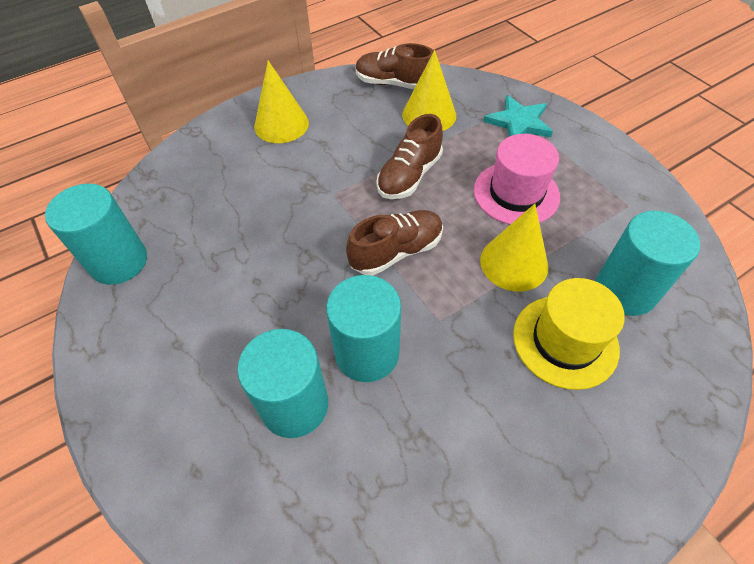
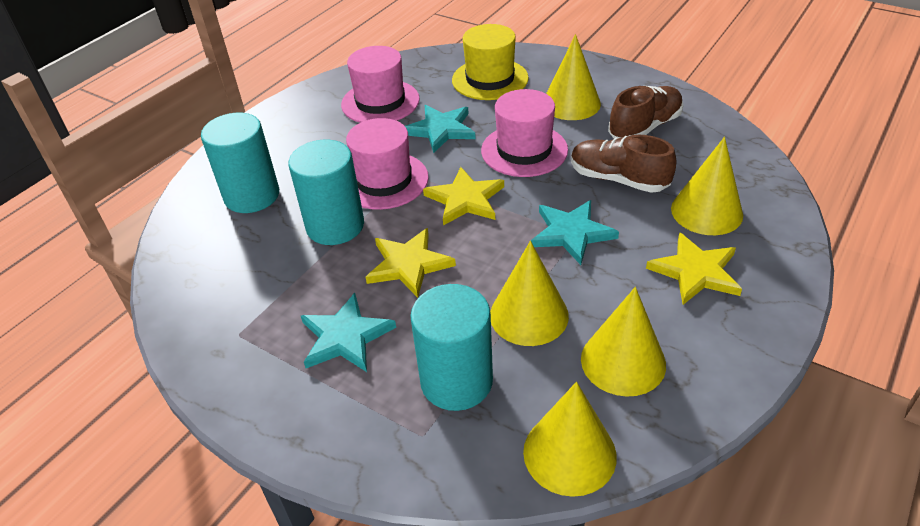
brown shoe: [346,210,443,275] [356,43,434,89] [377,114,443,199] = 3 -> [571,135,676,193] [608,86,683,139] = 2
pink hat: [474,134,560,225] = 1 -> [341,46,420,123] [346,118,429,210] [481,89,568,177] = 3
turquoise cylinder: [45,184,147,285] [237,329,328,438] [326,275,401,382] [596,211,700,316] = 4 -> [201,113,279,213] [288,140,364,245] [410,284,493,411] = 3
turquoise star: [483,95,553,137] = 1 -> [301,293,396,372] [405,105,476,153] [531,200,619,265] = 3
yellow cone: [254,60,309,143] [402,50,456,131] [480,204,549,292] = 3 -> [490,241,569,346] [523,382,617,497] [546,34,601,120] [581,287,666,397] [671,137,743,235] = 5
yellow star: none = 0 -> [366,228,456,298] [423,167,504,225] [646,232,742,305] = 3

